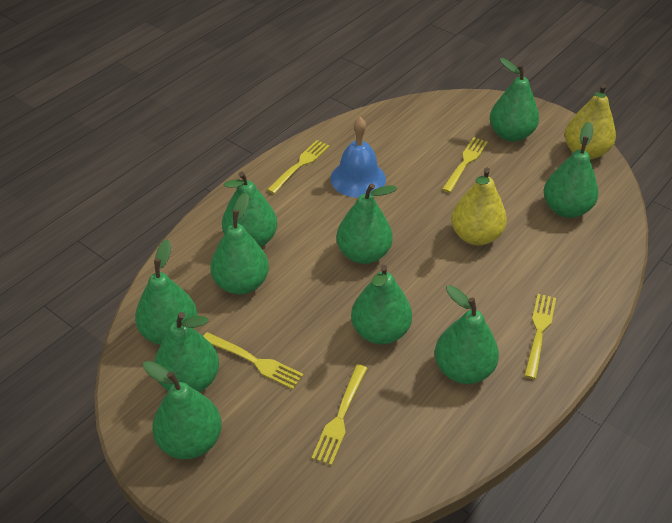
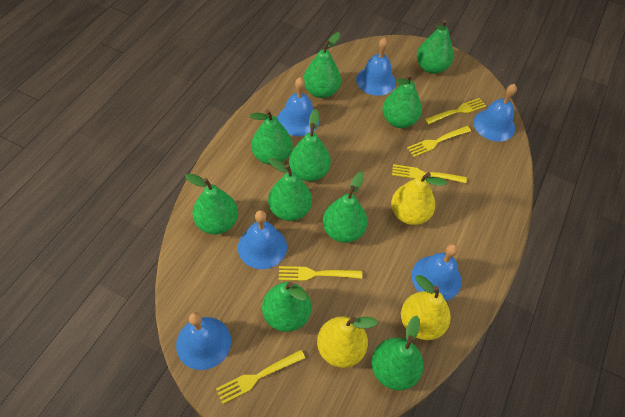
blue bell: [330,117,386,198] = 1 -> [176,312,231,370] [238,210,287,269] [277,77,320,136] [356,38,396,96] [412,244,461,301] [474,84,517,142] = 6
yellow pear: [451,168,507,246] [565,84,616,159] = 2 -> [317,316,378,368] [391,172,447,225] [401,275,451,340] = 3

